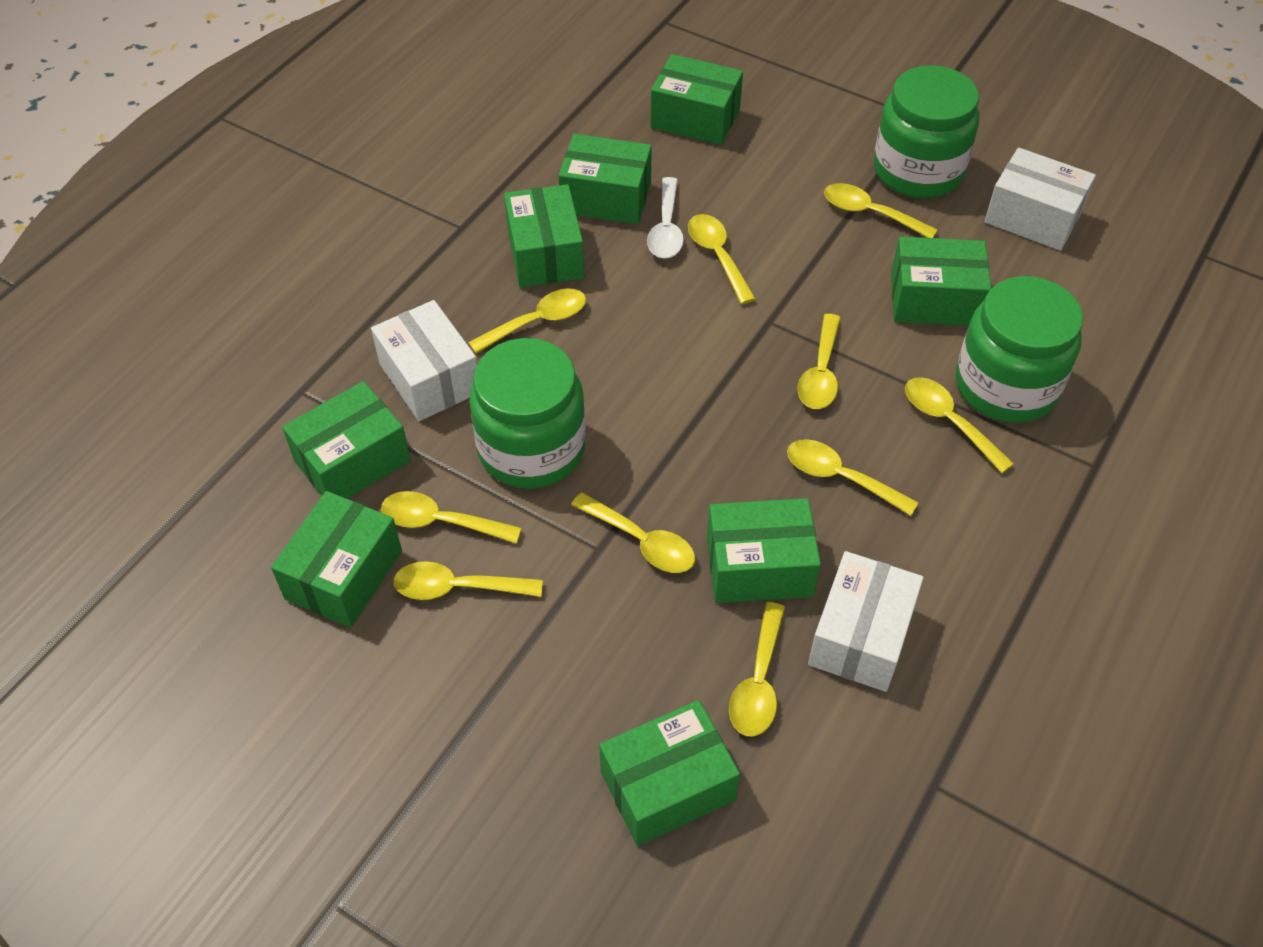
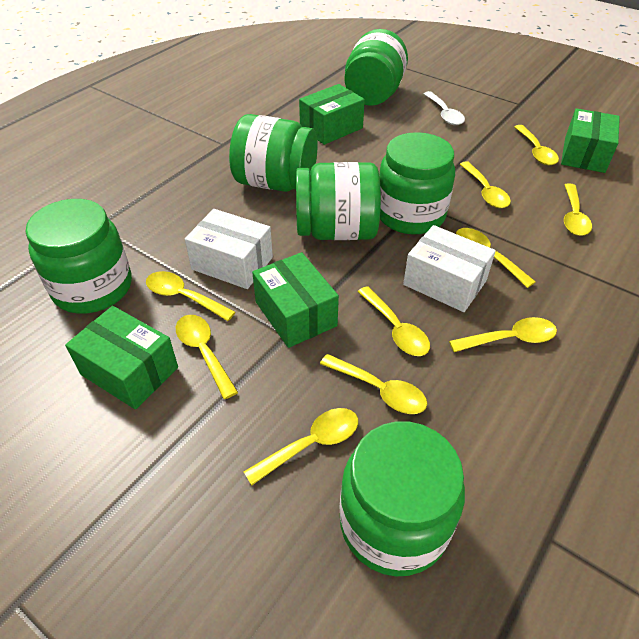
green box: [271,491,402,628] [282,381,411,499] [504,184,584,288] [558,134,652,224] [599,700,740,846] [650,54,743,145] [707,498,821,603] [891,237,991,326] = 8 -> [65,306,178,409] [252,252,339,348] [299,84,365,145] [561,108,620,173] = 4
green jar: [469,338,586,489] [873,65,979,198] [956,276,1083,423] = 3 -> [26,199,132,314] [229,114,317,192] [296,162,381,240] [340,421,465,576] [345,29,408,106] [379,132,455,235] = 6
white box: [371,300,477,421] [808,551,924,692] [984,148,1096,251] = 3 -> [185,209,273,289] [403,225,496,312] = 2

